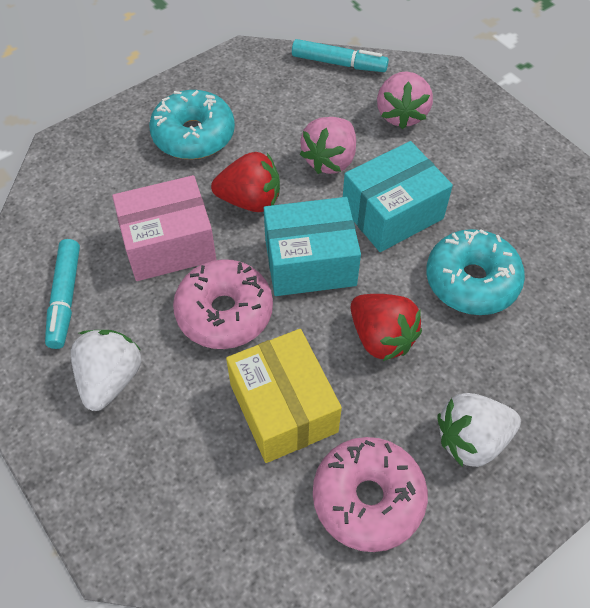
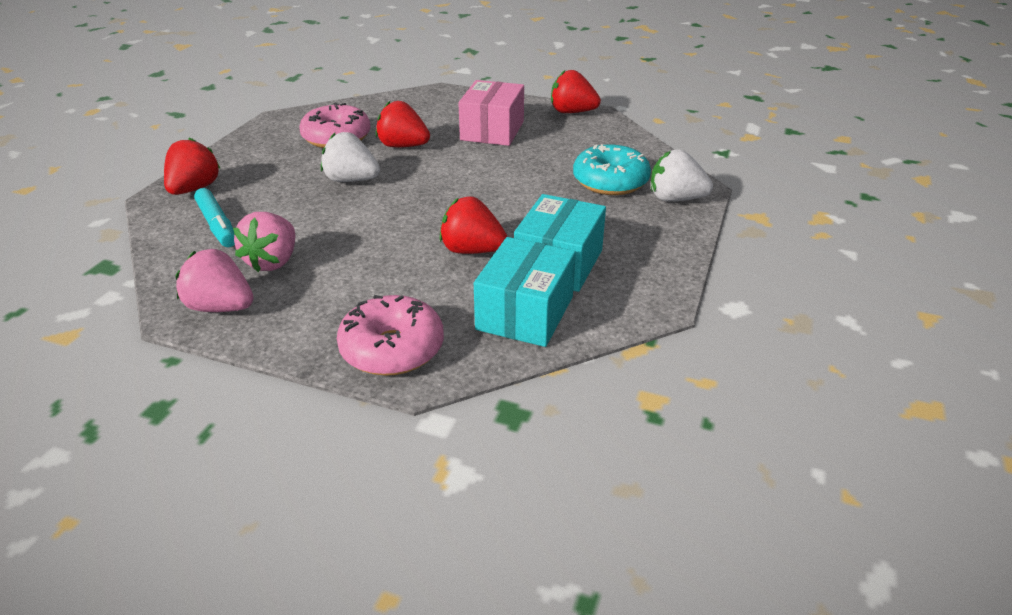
red strawberry: [211,152,280,212] [351,294,422,361] = 2 -> [164,138,221,195] [376,101,430,147] [440,197,507,254] [551,70,601,113] = 4
turquoise donut: [149,90,235,159] [426,229,525,315] = 2 -> [573,144,651,195] = 1
turquoise marker: [45,239,80,349] [292,39,389,72] = 2 -> [194,188,235,247] = 1
yellow box: [226,329,342,463] = 1 -> none = 0

